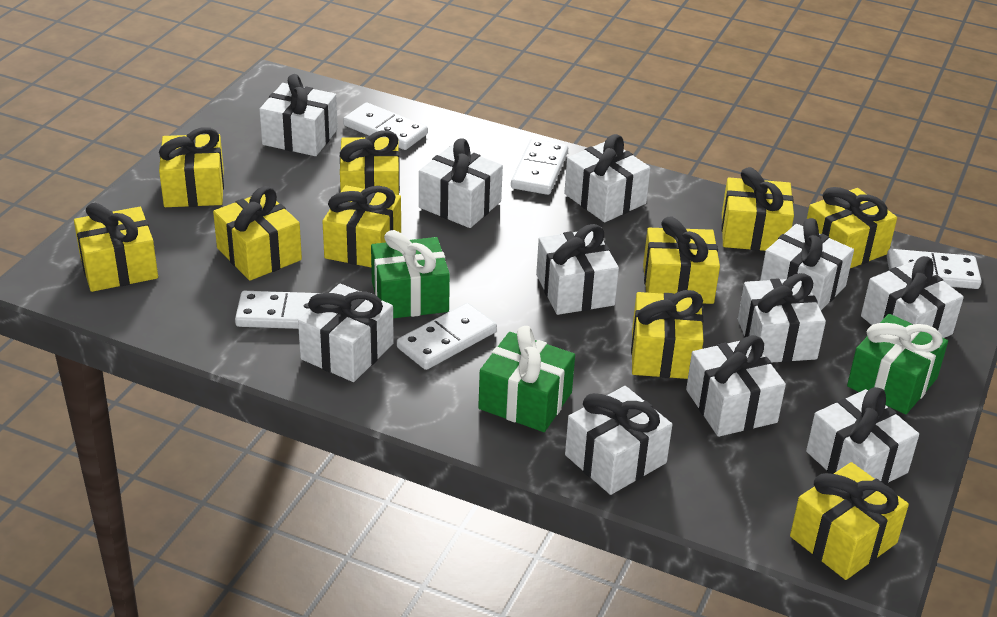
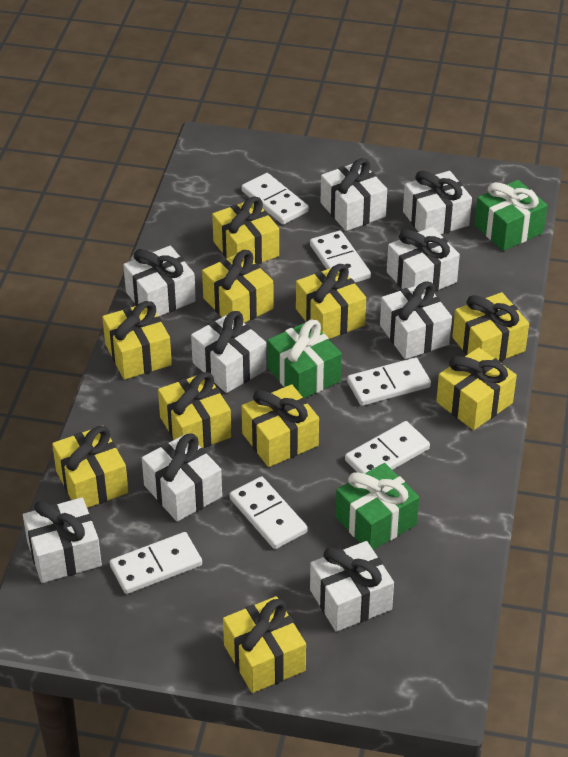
white domino: [235,291,320,329] [343,102,428,150] [397,303,497,370] [511,139,568,195] [887,249,982,289] = 5 -> [110,532,202,594] [229,476,308,549] [241,173,309,224] [310,231,371,283] [345,421,430,474] [347,357,431,406] = 6
white gift: [259,74,338,156] [298,283,394,382] [419,138,503,228] [536,224,619,315] [564,134,650,222] [565,386,672,495] [686,335,786,437] [738,273,826,363] [760,218,854,310] [806,387,919,485] [861,256,964,338] = 11 -> [23,497,102,583] [123,246,196,316] [142,433,222,522] [191,311,266,393] [310,541,394,632] [321,158,387,231] [380,281,452,359] [387,227,460,292] [403,171,472,234] = 9

